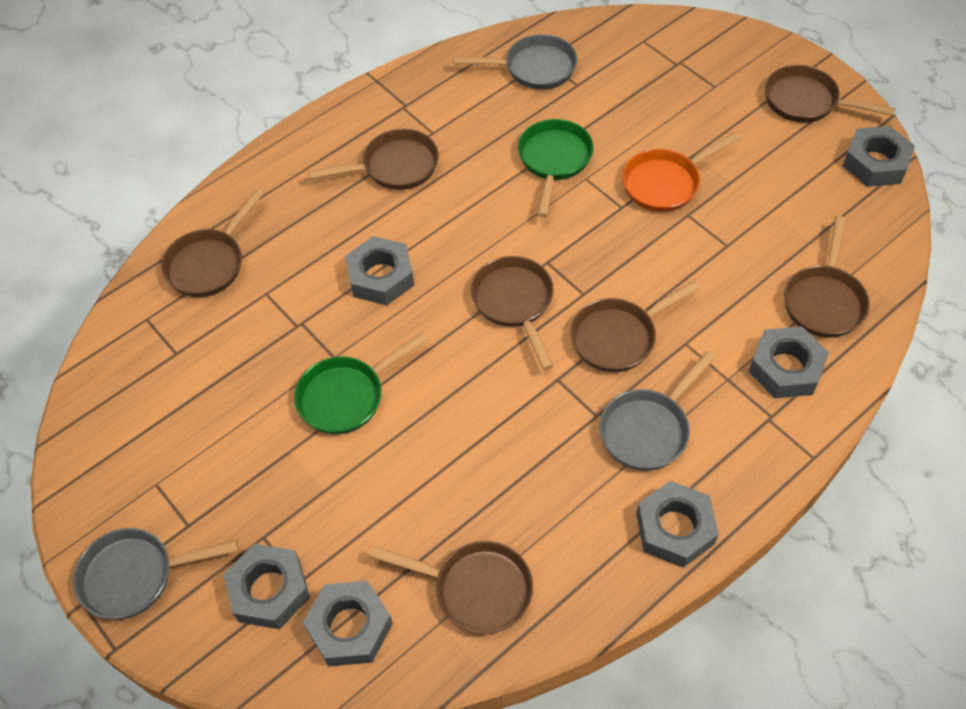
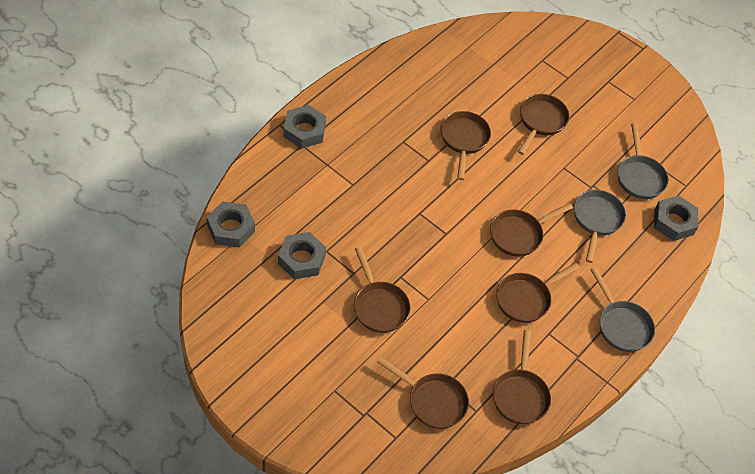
green pan: [294,332,429,435] [518,119,594,217] = 2 -> none = 0
grey nut: [223,544,310,629] [303,581,393,666] [345,236,414,305] [636,481,719,568] [749,326,829,398] [843,126,915,187] = 6 -> [207,202,255,248] [278,232,326,279] [284,105,326,149] [654,195,698,241] = 4
orange pan: [622,132,741,212] = 1 -> none = 0

